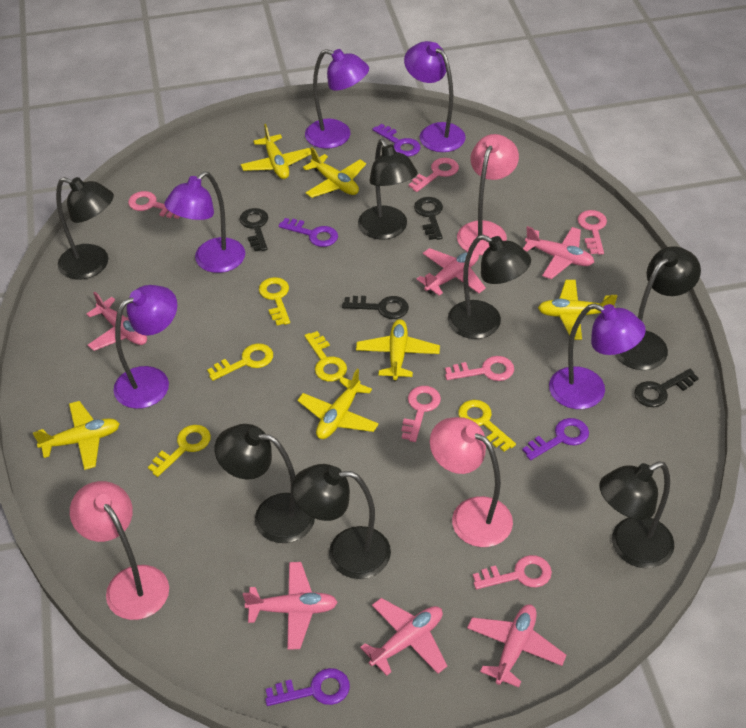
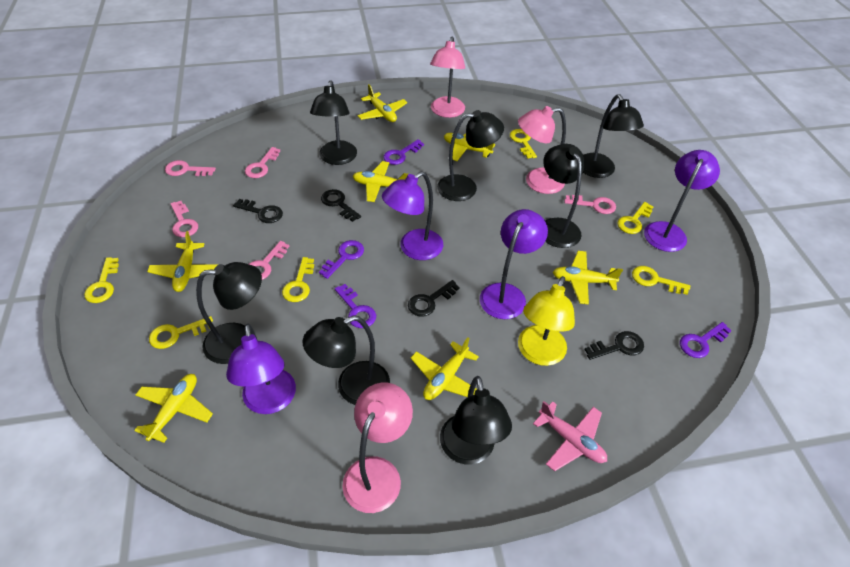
pink key: [128,191,180,219] [402,386,441,442] [409,158,459,192] [445,356,514,381] [473,555,552,589] [577,210,607,255] = 6 -> [165,160,216,176] [170,201,198,237] [245,147,280,178] [249,241,289,280] [564,195,616,214] = 5
pink plane: [86,292,147,351] [243,562,338,650] [360,598,447,676] [417,248,486,296] [467,605,566,688] [523,226,594,279] = 6 -> [533,401,607,471] = 1
purple lamp: [113,285,177,409] [164,171,245,273] [305,49,369,149] [404,41,466,152] [549,303,646,409] = 5 -> [226,324,296,414] [382,172,443,260] [480,209,548,319] [644,150,720,252] = 4
yellow key: [148,425,211,477] [207,343,273,381] [259,277,290,325] [304,331,347,382] [458,400,516,452] = 5 -> [84,257,119,303] [149,316,213,349] [282,257,314,302] [510,129,537,159] [617,202,653,234] [632,266,690,295] = 6
yellow lamp: none = 0 -> [518,276,575,366] = 1
yellow plane: [33,401,120,470] [241,124,311,179] [297,369,379,439] [303,147,366,198] [356,319,440,381] [538,280,617,340] = 6 -> [134,374,213,443] [147,231,219,292] [353,161,408,202] [358,84,407,122] [411,337,479,400] [444,133,495,161] [553,251,623,305] = 7

